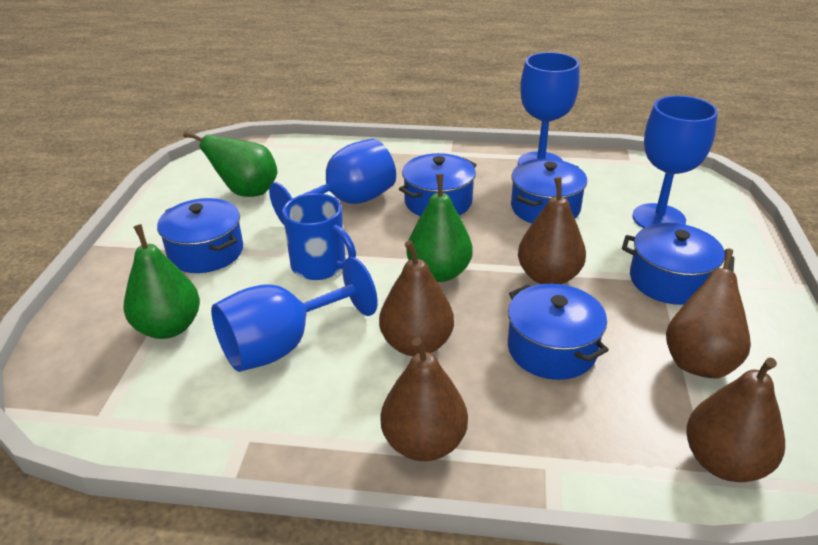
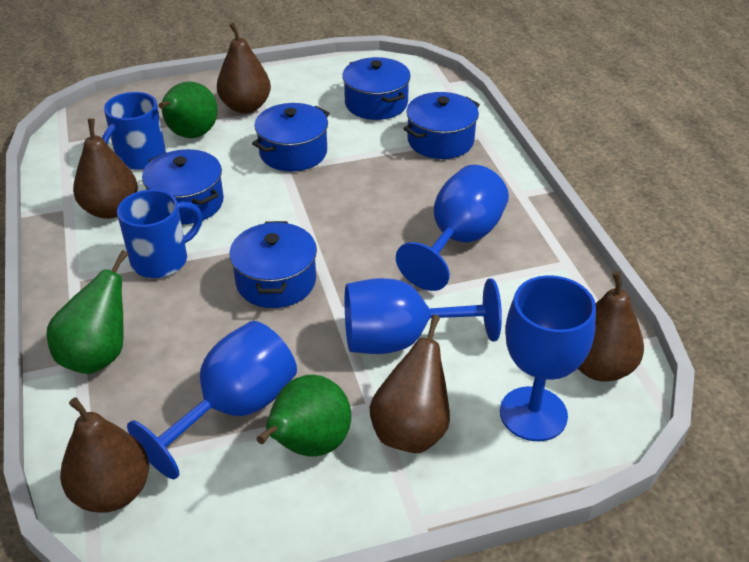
blue mug: [282,193,356,280] = 1 -> [102,92,166,170] [117,189,202,278] = 2

